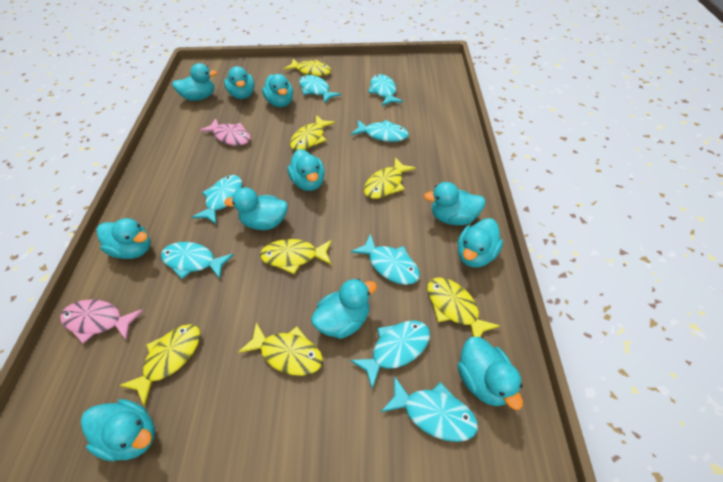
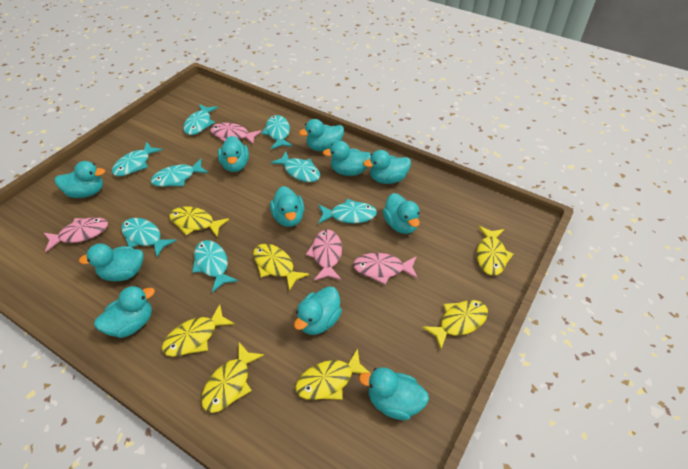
pink fish: [60,299,143,344] [199,118,251,146] = 2 -> [44,217,108,252] [210,123,262,145] [306,229,342,281] [353,253,418,284] = 4

